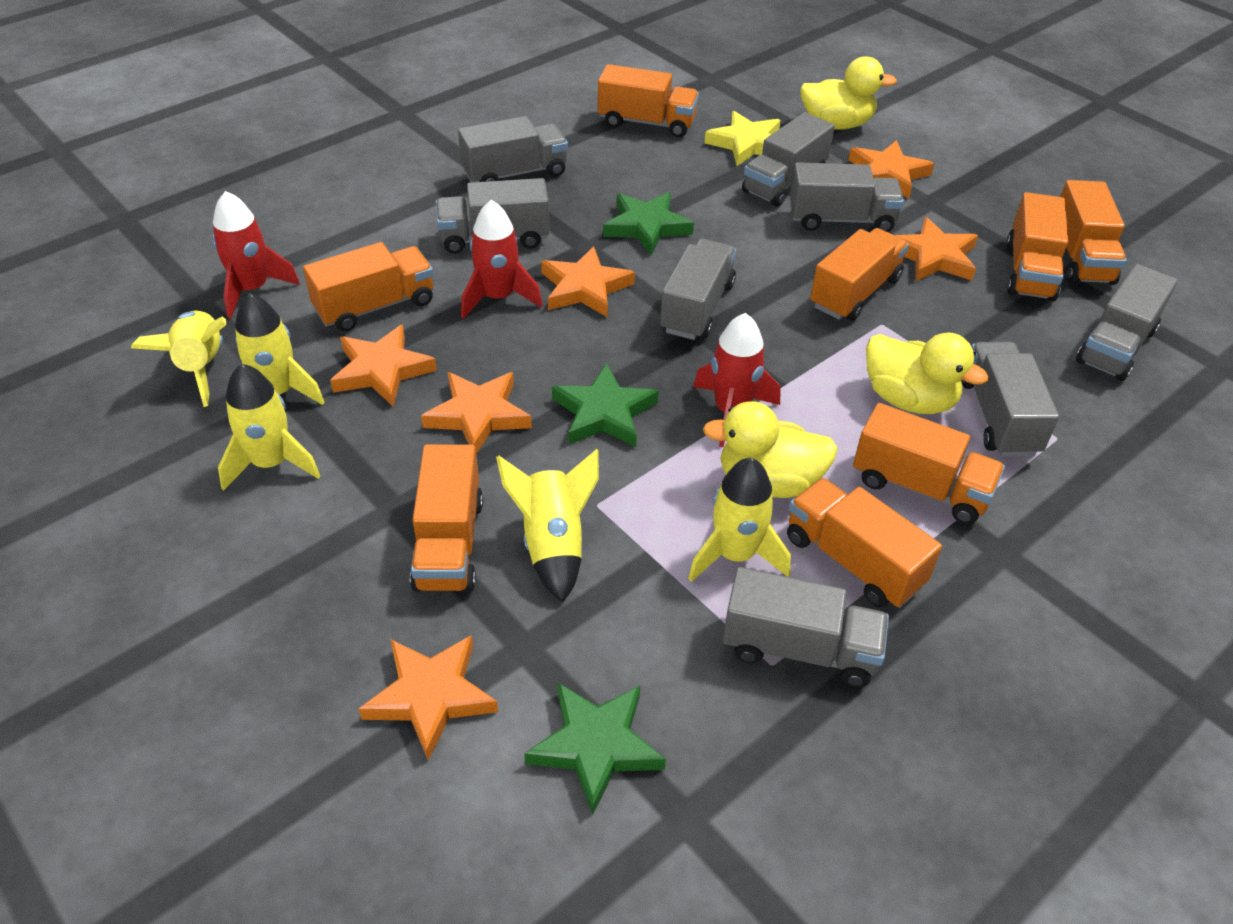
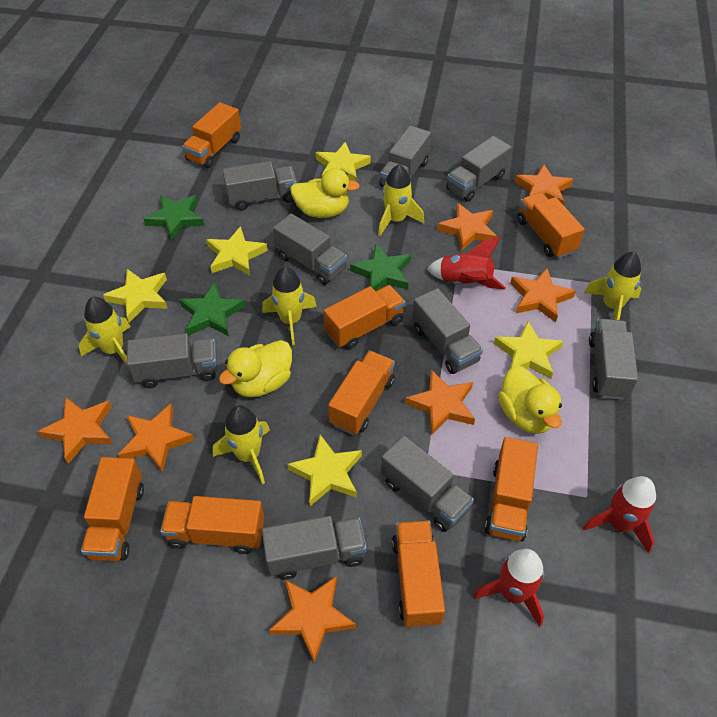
grey truck: [436,178,550,254] [458,116,568,182] [660,239,736,340] [723,567,889,687] [742,112,835,207] [790,162,904,232] [961,342,1059,457] [1076,264,1178,381] = 8 -> [127,333,218,388] [222,161,297,210] [262,516,367,580] [273,214,347,285] [379,126,431,187] [381,436,474,532] [412,288,483,374] [446,136,512,202] [589,319,638,400] = 9
orange star: [330,324,437,406] [359,635,498,761] [421,372,532,454] [541,246,635,317] [848,140,935,198] [895,217,978,282] = 6 -> [38,397,112,464] [118,404,195,473] [269,576,356,663] [405,370,475,435] [437,203,497,252] [510,268,576,322] [515,164,573,204] = 7
yellow star: [704,111,781,166] = 1 -> [103,269,168,323] [207,226,268,276] [287,435,362,506] [316,142,371,182] [494,321,563,379] = 5

